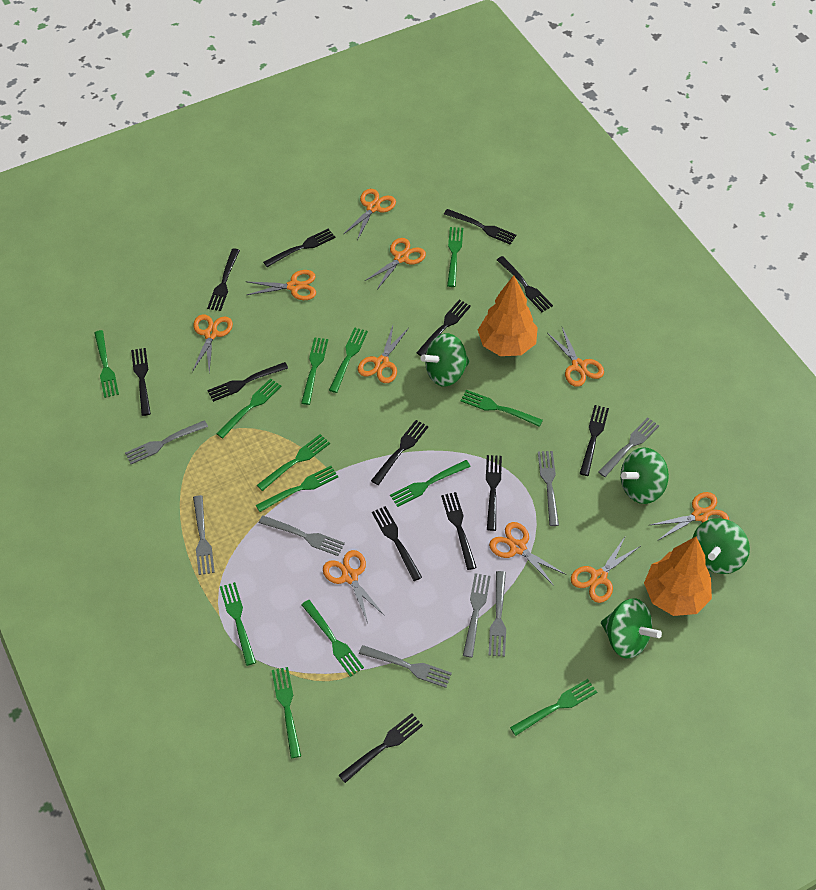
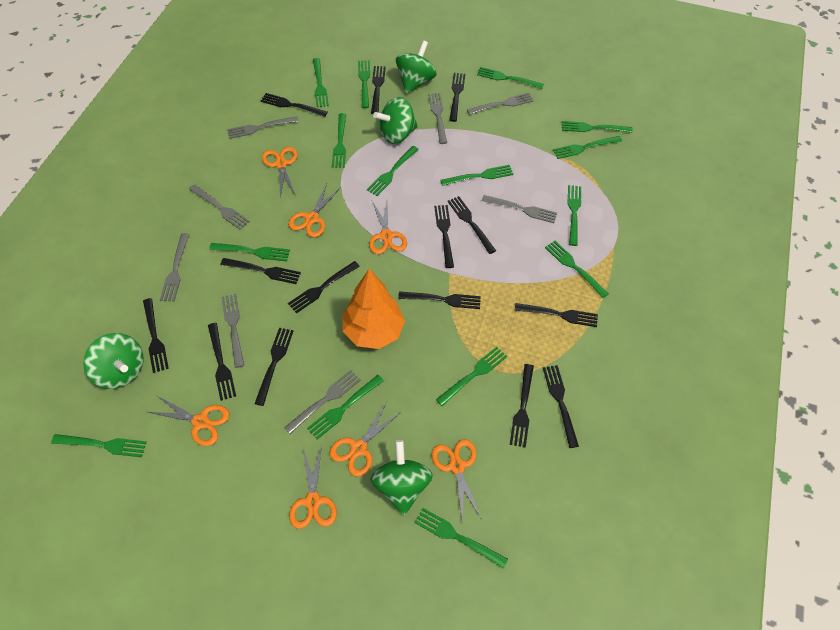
black fork: [131,348,151,416] [207,248,240,311] [208,362,288,402] [263,229,335,267] [339,713,423,783] [371,420,428,485] [372,506,422,581] [417,300,471,356] [441,492,477,570] [444,209,517,245] [486,455,502,531] [497,256,553,312] [579,405,609,476] = 13 -> [143,298,169,373] [208,323,236,401] [221,258,301,284] [254,328,294,406] [261,93,328,117] [288,261,360,313] [371,66,386,114] [398,292,481,309] [434,205,454,268] [447,196,496,254] [449,73,465,122] [510,364,534,448] [515,303,598,327] [543,365,579,448] = 14
green fork: [94,330,119,398] [216,378,282,438] [220,582,256,666] [256,466,338,512] [257,434,330,491] [272,667,301,758] [301,337,328,405] [301,600,364,677] [329,327,368,393] [390,460,471,507] [447,227,463,287] [461,390,543,427] [510,679,597,736] = 13 -> [51,434,147,457] [209,243,290,262] [307,375,384,439] [313,58,329,107] [332,113,346,168] [358,60,370,108] [367,146,419,196] [414,508,508,569] [436,347,507,406] [440,165,514,186] [477,67,544,89] [545,241,609,298] [553,136,622,159] [562,121,633,133] [567,185,581,246] = 15
orange scissors: [192,314,233,373] [246,270,316,300] [323,550,385,623] [344,189,396,240] [358,325,409,383] [365,238,426,288] [489,522,566,586] [547,327,604,387] [571,537,640,603] [650,492,729,541] = 10 -> [148,395,229,446] [262,147,298,197] [288,183,341,237] [289,445,337,529] [329,402,401,477] [369,201,407,254] [431,439,482,524] = 7
orange tree: [478,275,538,356] [644,537,712,616] = 2 -> [343,269,405,349] = 1

